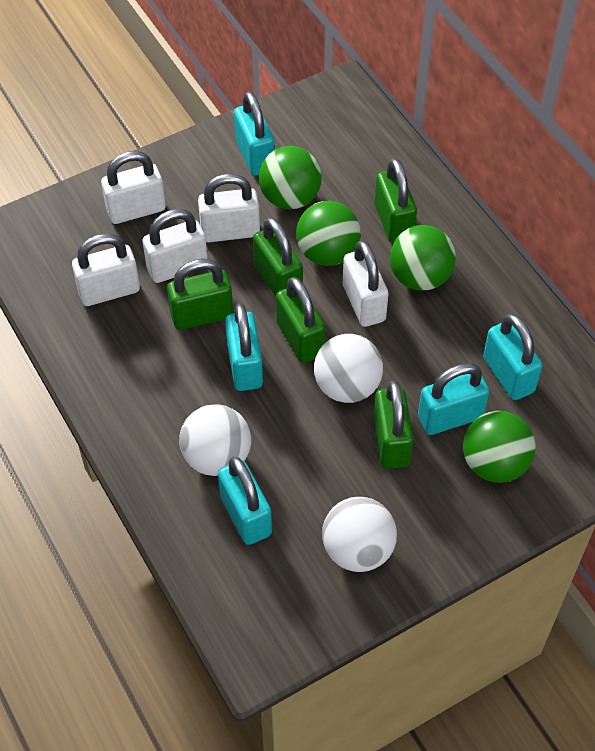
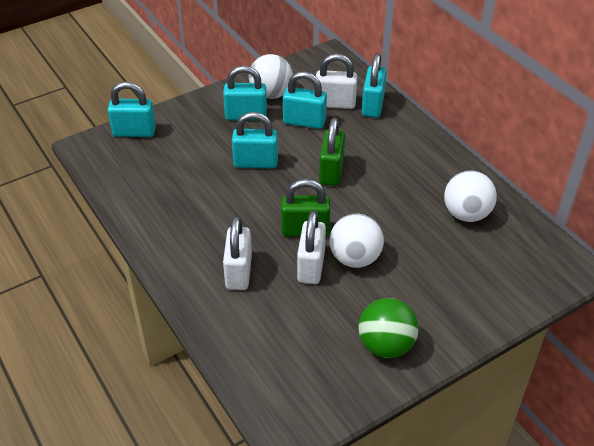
green ball: [259,146,322,209] [296,201,361,266] [390,225,456,291] [463,411,535,483] = 4 -> [359,298,419,358] = 1
green padlock: [167,259,233,330] [253,217,303,296] [276,277,326,363] [373,381,413,469] [375,158,417,244] = 5 -> [281,179,330,237] [319,118,345,186] = 2
white padlock: [72,233,140,306] [101,151,166,224] [142,209,207,283] [198,174,260,243] [343,240,389,327] = 5 -> [223,216,252,290] [297,210,326,284] [316,54,357,109] = 3

